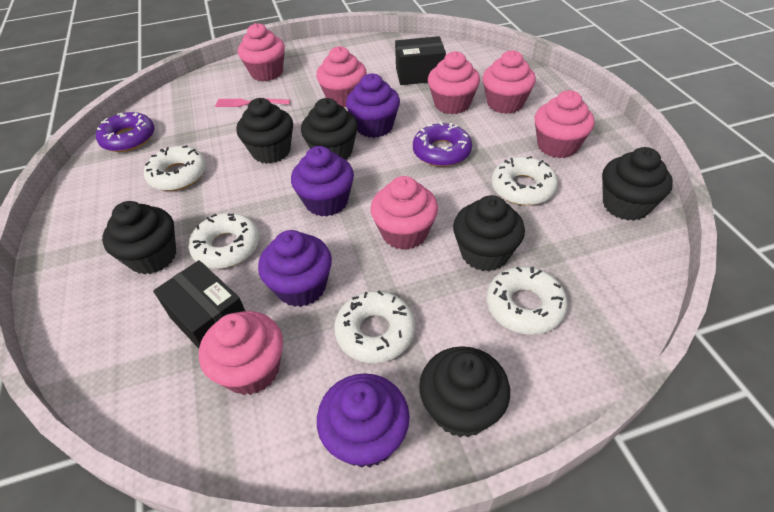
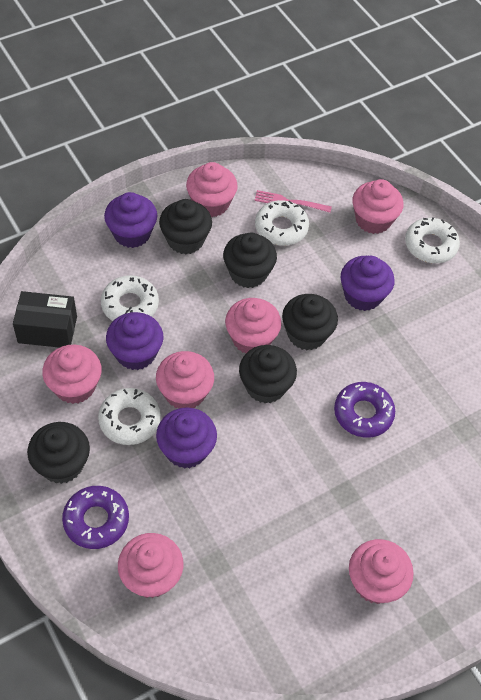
black box: [153,260,245,349] [395,36,446,85] = 2 -> [13,291,77,348] = 1
black cupcake: [102,201,176,275] [236,98,293,164] [301,98,358,160] [419,346,510,437] [453,195,525,271] [602,147,673,221] = 6 -> [27,422,90,484] [159,199,212,254] [223,233,277,288] [239,345,297,404] [282,294,338,350] = 5
white donut: [144,145,206,191] [189,213,260,269] [334,291,415,363] [486,266,568,335] [492,156,558,205] = 5 -> [98,388,161,445] [101,275,159,321] [255,200,309,246] [405,217,460,263] = 4

